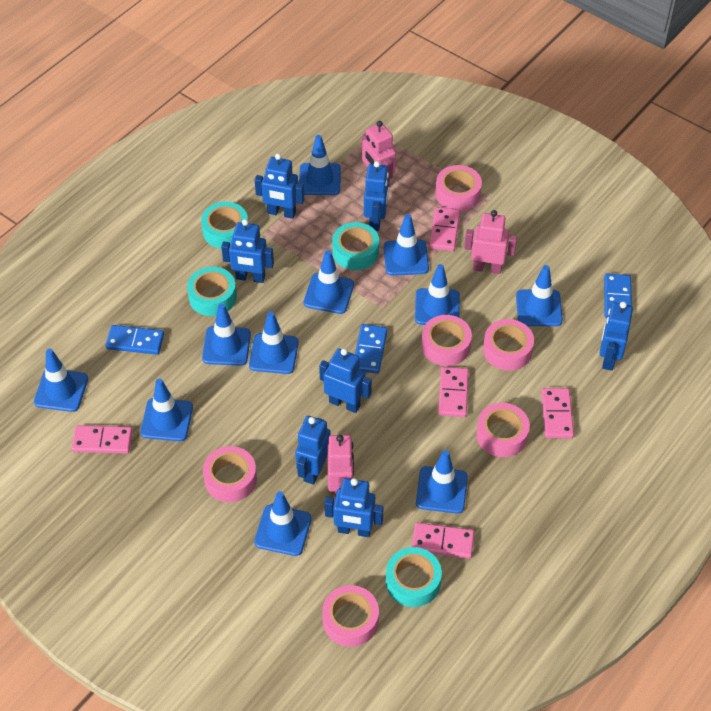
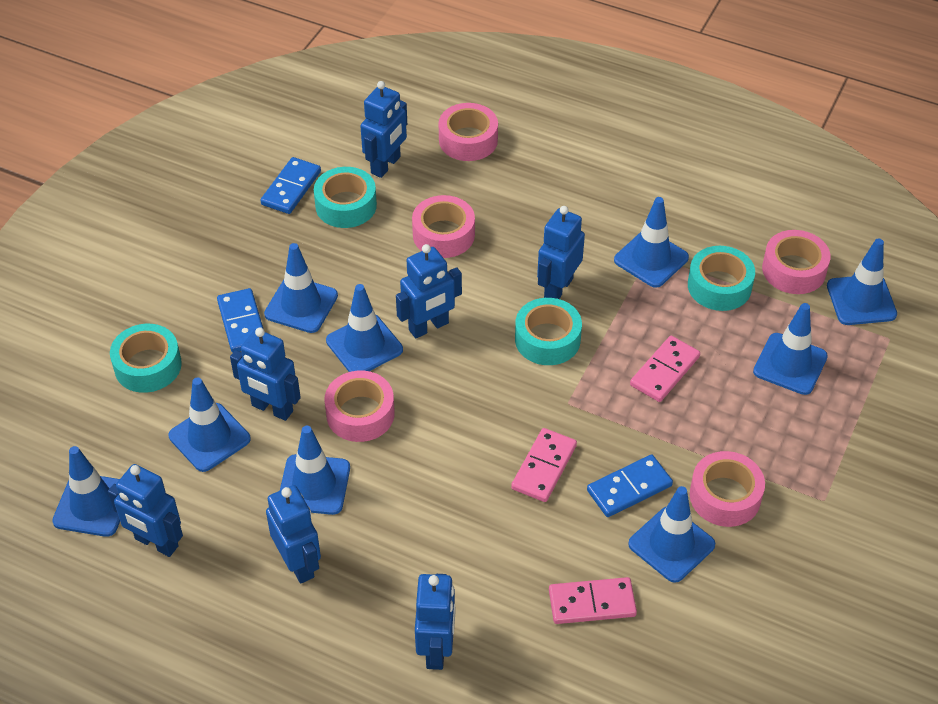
blue traffic cone: [34,349,88,412] [140,379,193,441] [202,304,251,366] [249,311,299,374] [254,491,312,556] [299,135,341,195] [304,250,354,314] [383,214,429,276] [415,264,460,325] [416,450,468,514] [516,265,563,326] = 11 -> [52,446,120,537] [169,377,251,472] [264,243,338,333] [280,426,350,515] [326,284,403,372] [614,197,689,288] [628,486,715,583] [753,303,828,395] [827,238,897,325] = 9
pink domino: [72,425,132,453] [412,523,474,559] [429,207,460,251] [438,367,469,417] [541,388,574,438] = 5 -> [511,428,577,502] [549,577,637,624] [630,336,700,402] = 3
pink robot: [328,435,354,498] [362,121,396,186] [464,210,517,274] = 3 -> none = 0
pink tape: [203,446,257,502] [322,585,379,647] [422,315,472,366] [435,165,482,211] [476,403,530,457] [483,319,534,371] = 6 -> [325,370,395,442] [412,195,475,258] [439,103,498,161] [690,451,765,527] [762,230,831,294] = 5

